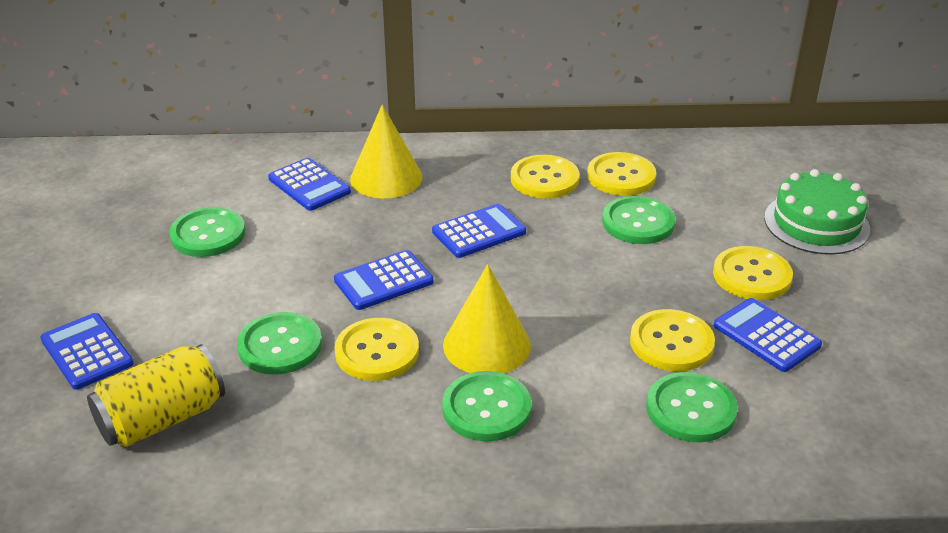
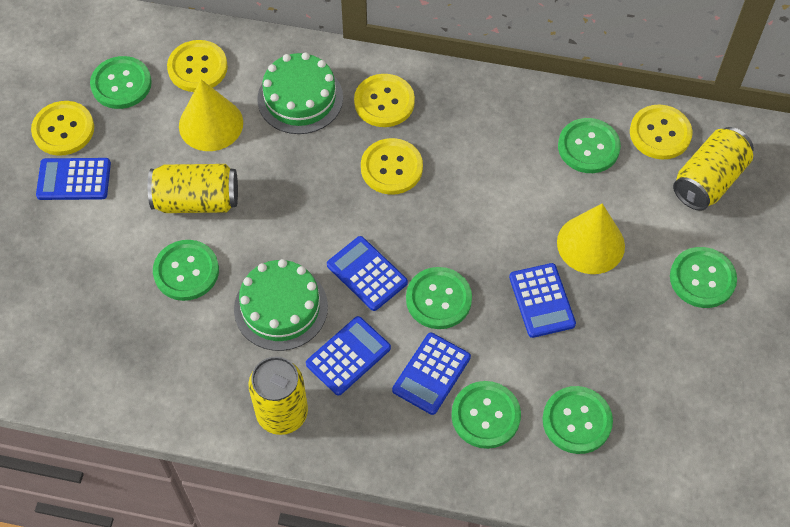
green button: [169,207,245,257] [237,312,322,375] [442,371,532,441] [602,196,676,244] [646,372,738,443] = 5 -> [90,56,152,109] [153,240,219,301] [406,267,472,329] [451,381,521,449] [543,386,613,454] [558,118,621,173] [670,247,737,308] = 7
green cake: [764,169,870,255] = 1 -> [234,259,328,351] [257,52,343,134] = 2
yellow can: [87,344,225,447] = 1 -> [148,164,238,213] [249,356,308,435] [673,127,754,211] = 3

